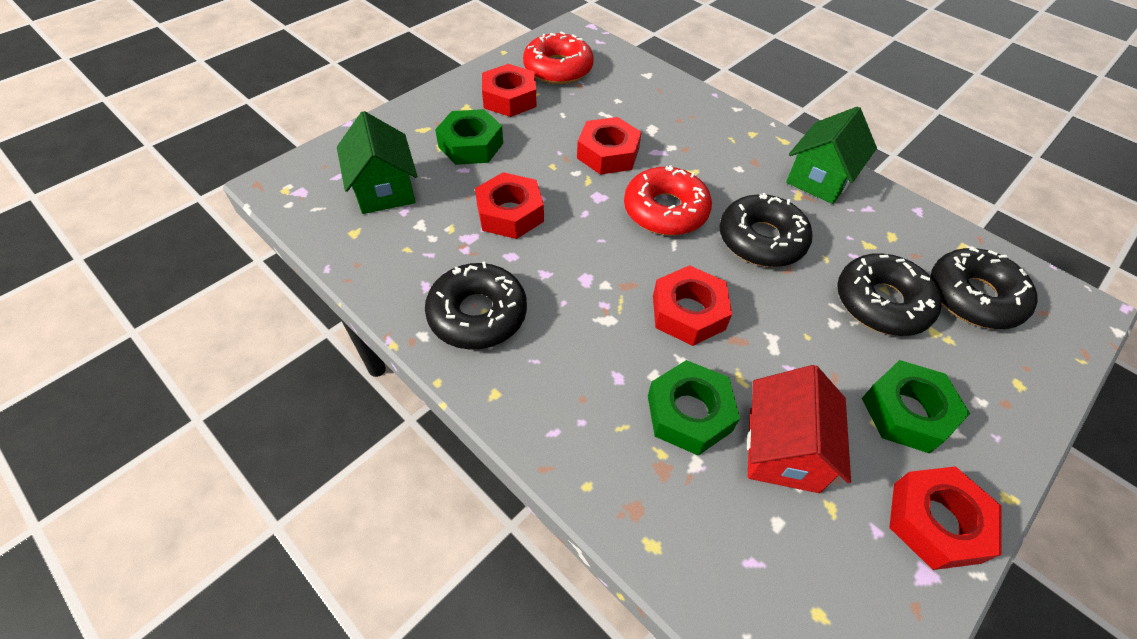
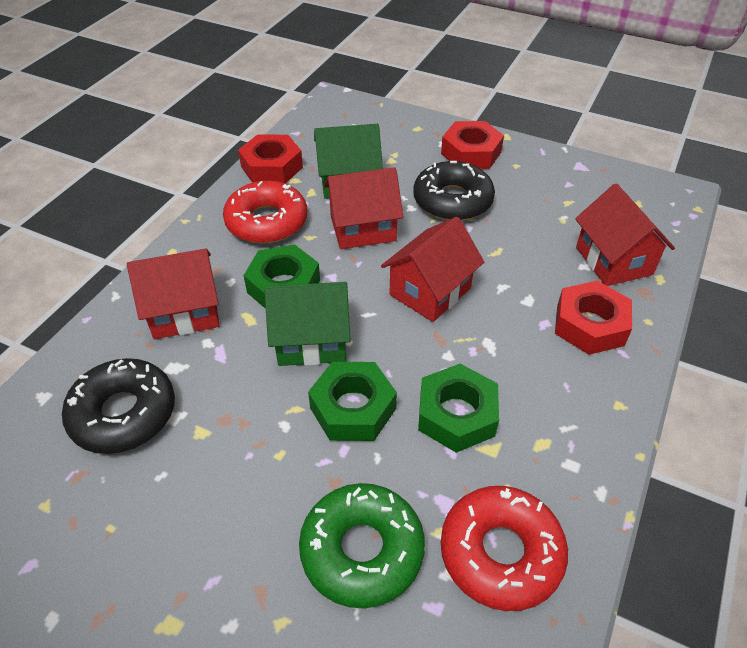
black donut: [425,262,527,350] [720,193,813,267] [837,253,942,336] [931,247,1038,329] = 4 -> [62,358,175,454] [413,161,495,221] = 2
green donut: none = 0 -> [299,483,425,608] = 1
red house: [747,365,851,493] = 1 -> [127,249,220,339] [324,167,403,249] [381,217,484,322] [575,183,675,286] = 4
red nut: [475,172,544,239] [482,64,536,117] [577,117,642,175] [653,265,732,346] [889,466,1002,570] = 5 -> [238,134,303,183] [441,121,504,169] [555,281,632,355] = 3

